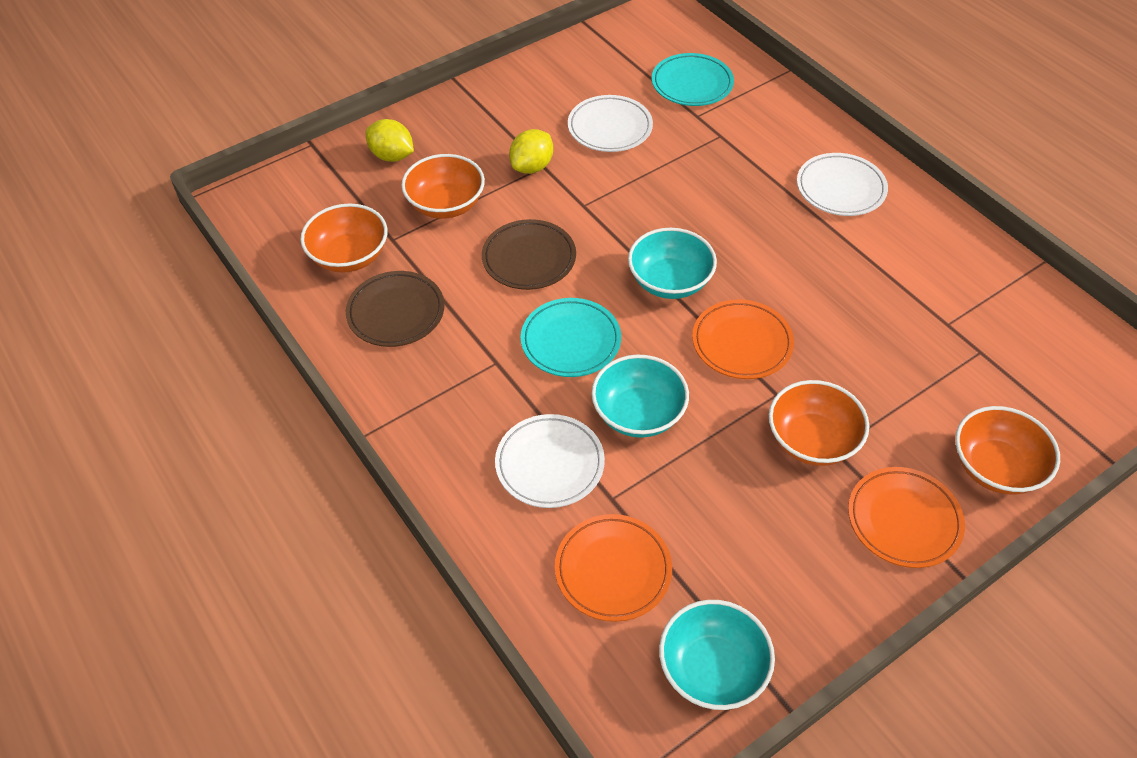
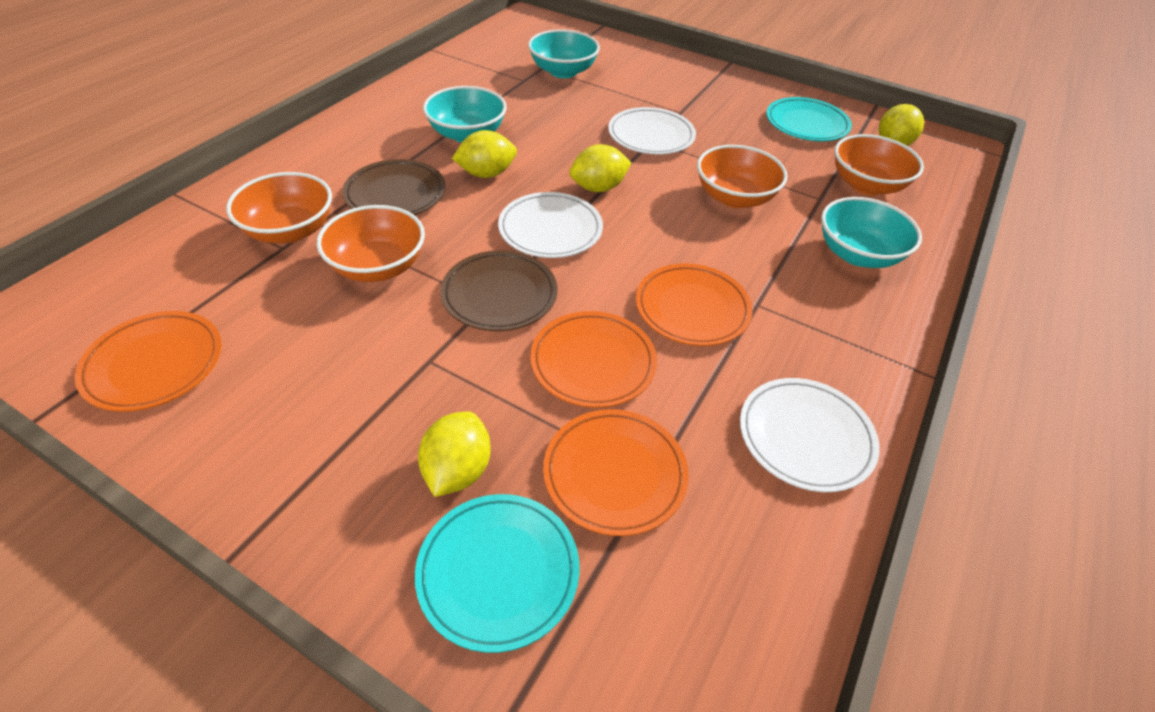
orange plate: [555,514,672,622] [692,299,794,379] [848,467,965,568] = 3 -> [75,311,222,412] [531,311,657,408] [543,409,689,536] [636,264,753,346] = 4
yellow lemon: [366,119,414,162] [509,129,553,174] = 2 -> [418,411,491,497] [452,130,517,178] [569,144,631,192] [879,104,924,146] = 4

